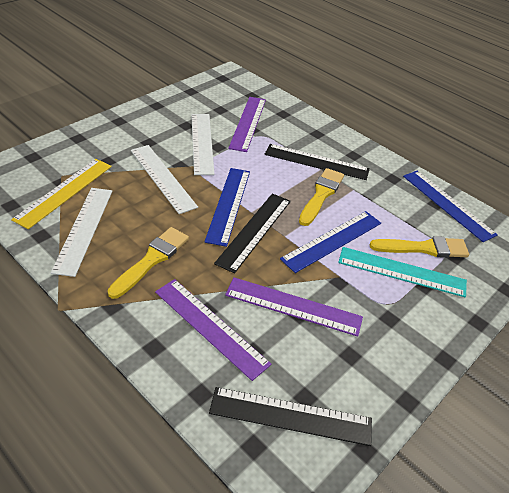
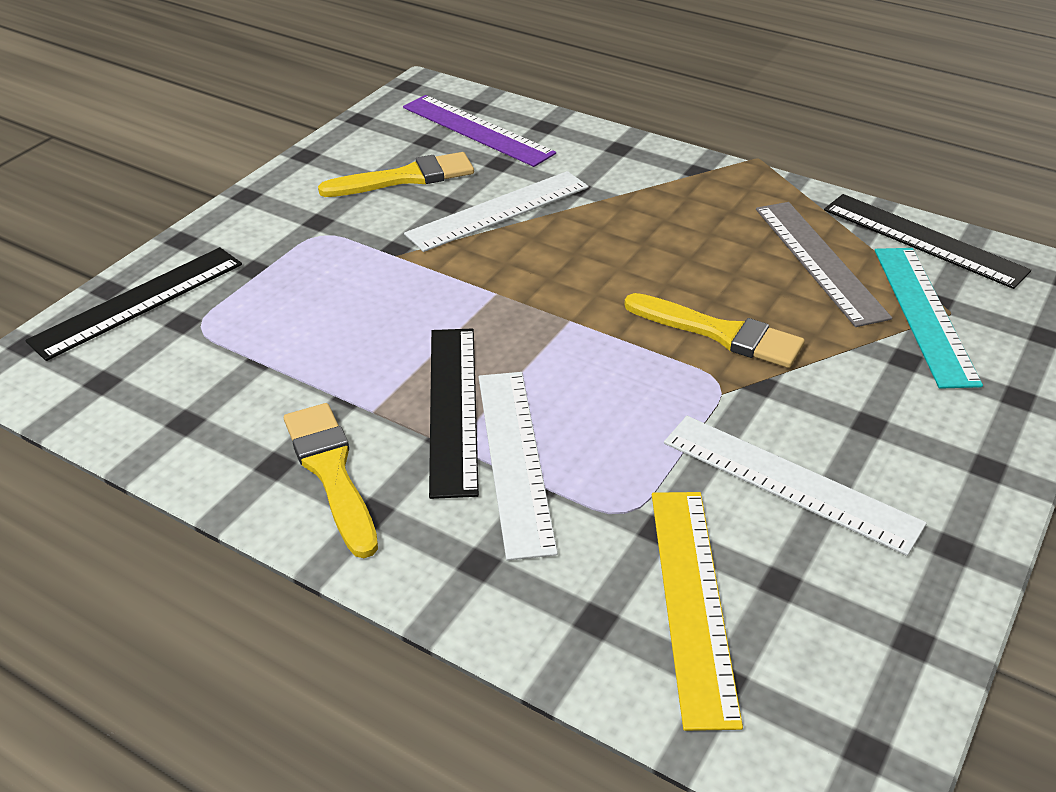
blue ruler: [204,168,250,247] [280,211,381,273] [403,170,498,242] = 3 -> none = 0
grey ruler: none = 0 -> [756,202,892,327] = 1
purple ruler: [155,279,271,381] [225,277,363,337] [228,97,266,152] = 3 -> [403,95,556,167] = 1

